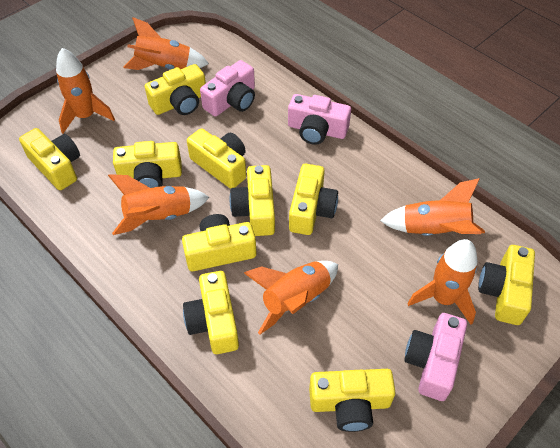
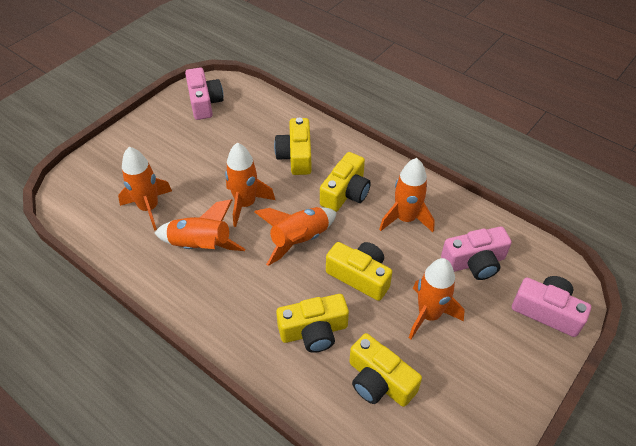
yellow camera: [19,128,80,190] [113,141,182,188] [145,64,206,115] [182,214,256,271] [183,271,239,354] [187,128,246,189] [230,165,275,236] [289,164,338,235] [309,369,395,432] [478,245,535,325] = 10 -> [274,118,311,175] [276,294,349,353] [320,152,371,212] [326,242,392,301] [349,333,422,407] = 5

